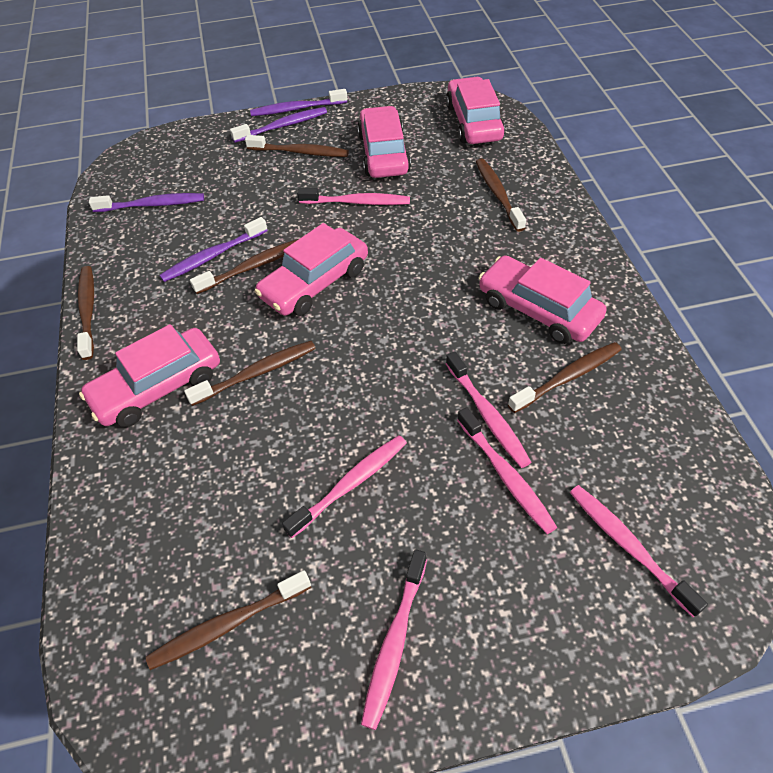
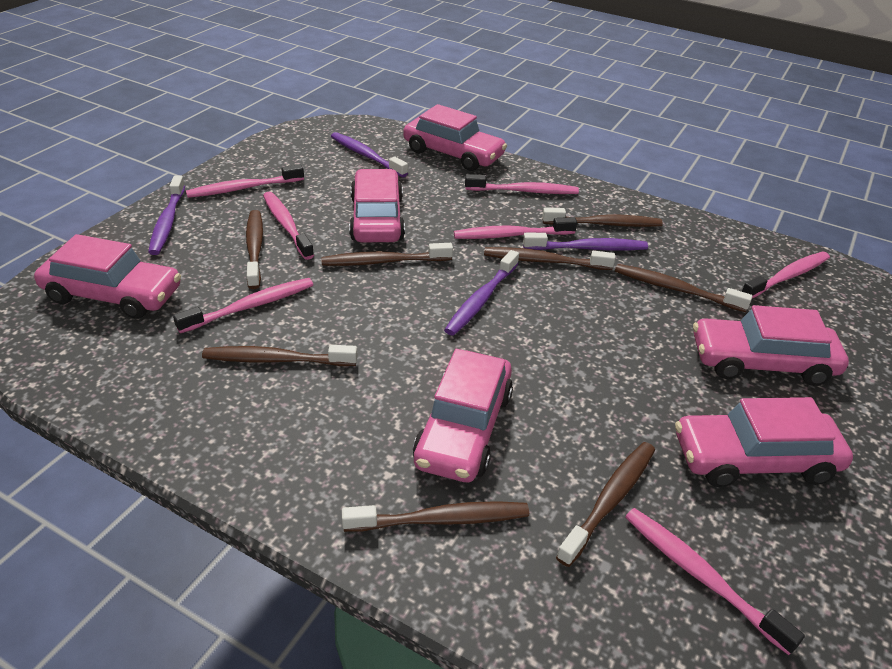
brown toothbrush: [77,266,94,360] [145,570,311,670] [184,341,316,406] [190,239,299,294] [245,135,349,157] [476,158,526,232] [508,342,622,413] = 7 -> [202,345,357,366] [246,210,263,289] [321,243,453,266] [342,501,529,532] [484,247,615,270] [542,207,663,227] [556,442,655,567] [615,264,752,312] = 8
pink car: [79,324,220,427] [254,223,368,316] [357,106,411,178] [446,77,505,144] [479,255,606,344] = 5 -> [34,234,181,319] [349,169,405,242] [403,104,507,171] [413,349,513,482] [675,397,853,487] [693,305,849,386] = 6
pink toothbrush: [282,435,407,538] [297,188,410,205] [361,549,427,730] [446,351,531,468] [457,407,557,534] [570,485,708,617] = 6 -> [173,278,313,333] [186,165,304,198] [263,192,314,260] [454,217,577,239] [465,174,579,194] [625,508,805,655] [742,252,830,298] = 7

